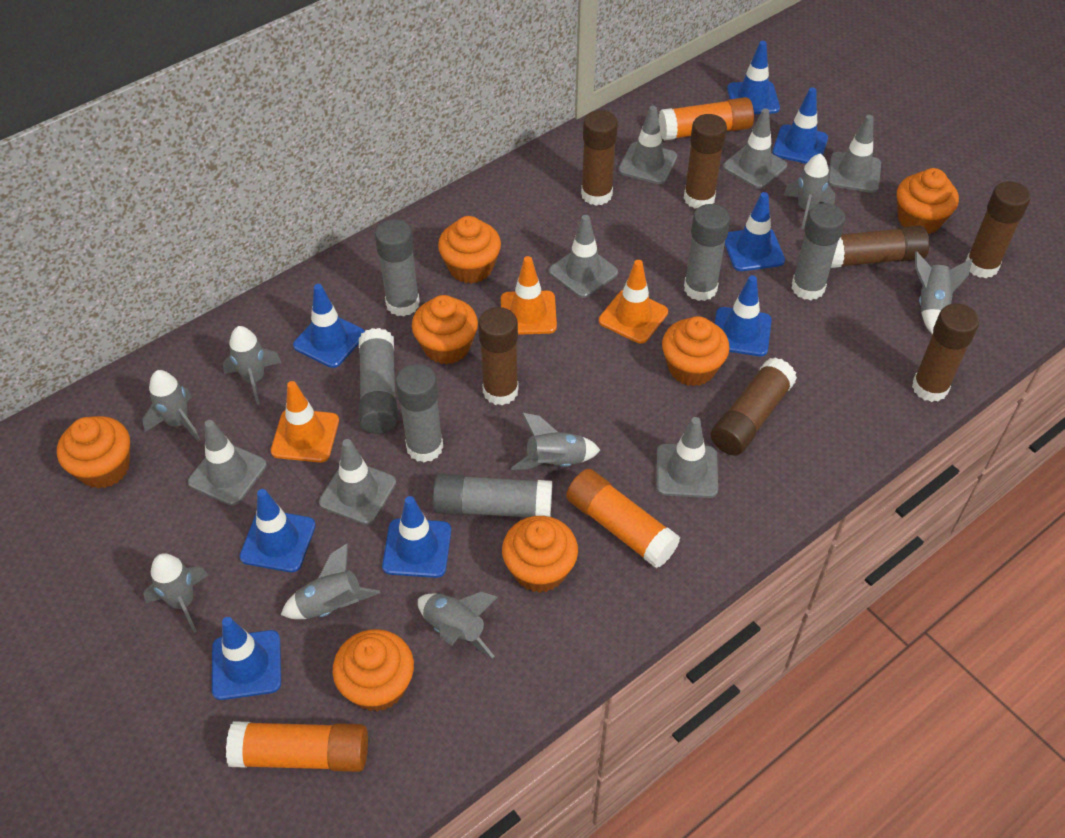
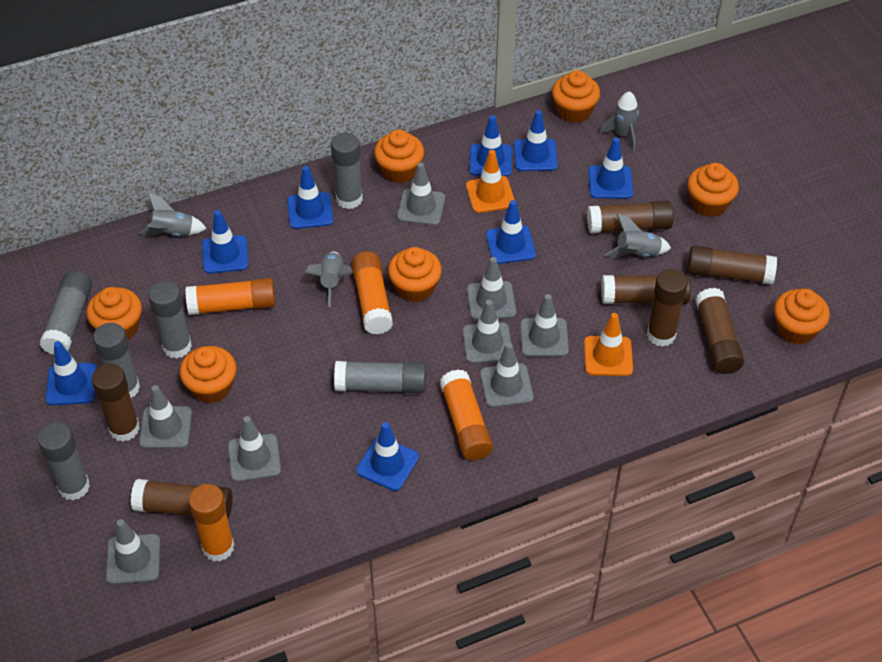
grey rocket: [142,370,200,442] [143,553,209,633] [223,326,282,405] [281,543,380,619] [418,592,498,659] [511,413,600,470] [783,153,836,229] [915,251,973,334] = 8 -> [139,193,207,236] [305,252,352,307] [599,91,639,151] [604,214,671,257] = 4
grey traffic cone: [188,420,267,506] [319,439,396,525] [549,215,618,298] [618,106,677,184] [657,417,718,498] [723,109,787,189] [828,115,881,193] = 7 -> [106,519,160,585] [139,385,192,449] [228,416,281,482] [397,162,445,226] [463,300,511,364] [467,257,516,321] [480,343,534,408] [520,294,569,357] = 8
orange glue stick: [226,721,368,772] [566,469,680,568] [659,97,754,141] = 3 -> [185,278,275,315] [189,484,234,562] [351,251,393,335] [440,370,493,460] = 4
orange traffic cone: [271,381,339,463] [501,256,557,335] [599,260,668,344] = 3 -> [466,150,515,213] [584,313,633,376] = 2

